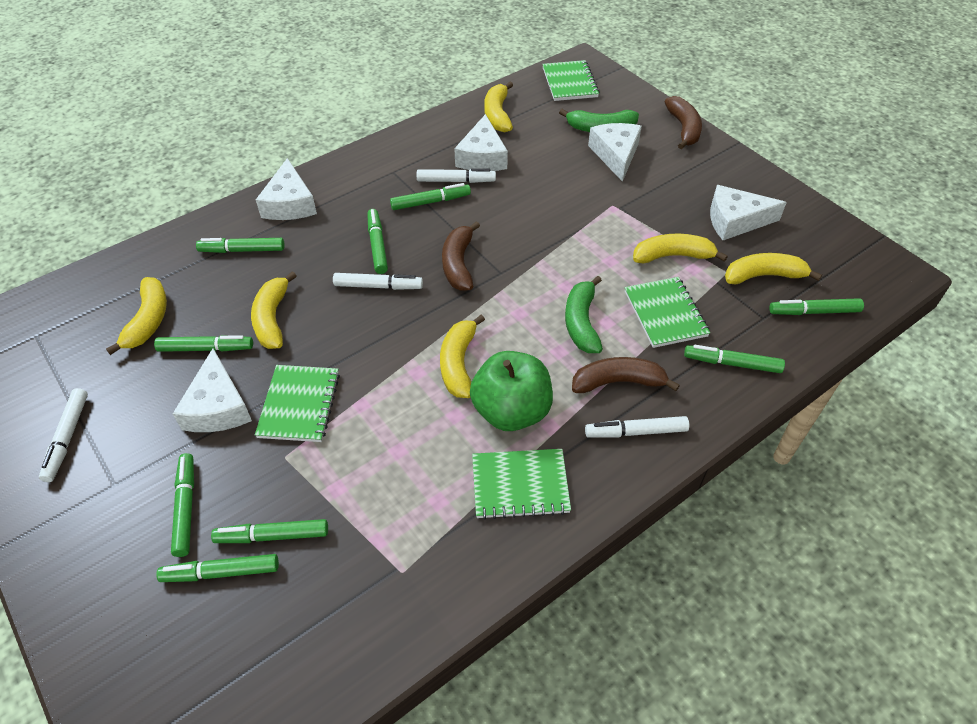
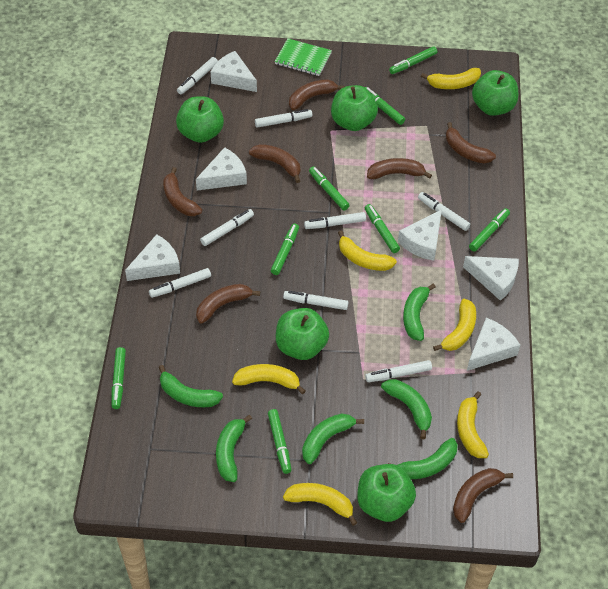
brown banana: [442,221,480,291] [572,357,680,393] [664,96,702,149] = 3 -> [163,167,202,216] [196,284,260,324] [249,144,301,183] [289,79,345,110] [367,158,432,179] [446,122,496,163] [453,468,513,523] = 7
green apple: [470,351,553,431] = 1 -> [176,96,224,143] [276,308,329,360] [331,85,378,131] [357,464,416,522] [472,70,518,116] = 5
green banana: [559,109,639,132] [565,276,603,353] = 2 -> [158,365,223,407] [216,415,252,482] [302,413,364,464] [381,379,432,439] [388,438,458,479] [403,283,436,341] = 6
green marker: [154,335,253,352] [156,554,279,582] [171,453,194,557] [196,238,285,253] [211,519,328,543] [367,209,388,274] [390,183,471,210] [684,345,785,373] [769,298,864,315] = 9 -> [112,347,126,409] [268,409,292,474] [271,223,299,275] [309,166,350,210] [365,87,405,125] [365,204,400,253] [389,46,437,74] [469,208,510,251] = 8
green notebook: [255,365,340,442] [472,449,571,520] [542,60,600,101] [625,277,710,348] = 4 -> [275,38,332,76] = 1
white cheese: [173,348,252,432] [256,158,317,220] [454,114,508,171] [588,123,642,182] [710,185,787,240] = 5 -> [125,234,180,281] [196,147,247,191] [211,51,257,92] [398,209,442,261] [463,256,519,301] [467,318,520,371] = 6
white marker: [39,388,88,482] [333,273,423,290] [417,168,496,183] [585,416,689,438] = 4 -> [149,268,211,298] [177,57,218,94] [200,209,254,246] [255,109,313,128] [283,291,348,310] [304,212,366,229] [365,360,432,382] [418,192,470,231] = 8

